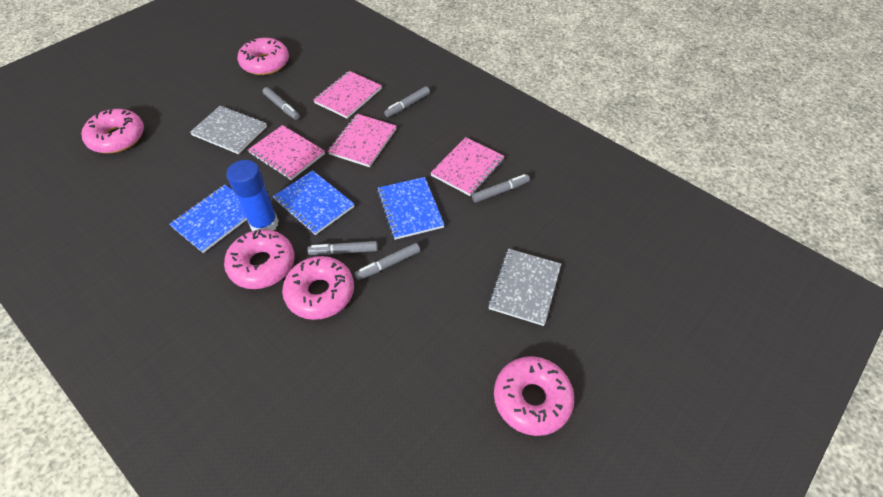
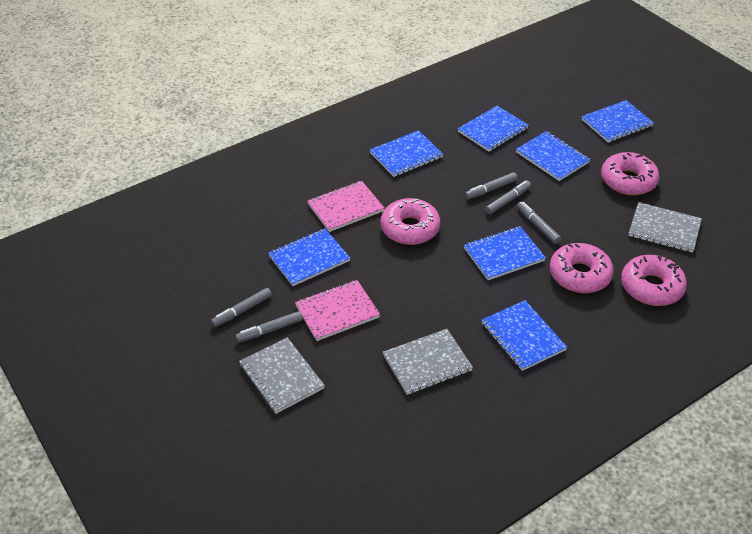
blue glue stick: [226,160,279,231] = 1 -> none = 0
blue notebook: [169,185,247,253] [273,170,354,235] [377,177,444,240] = 3 -> [268,229,350,286] [370,130,443,177] [458,106,529,152] [464,226,546,280] [482,300,567,371] [516,131,590,181] [582,100,654,143] = 7
grey notebook: [190,106,267,154] [488,249,561,326] = 2 -> [239,337,325,414] [383,329,473,395] [628,202,702,253] = 3
pink donut: [81,109,144,153] [224,229,294,289] [237,38,289,75] [282,256,354,320] [494,356,574,436] = 5 -> [381,198,440,245] [550,243,614,293] [601,152,659,195] [621,255,687,306] = 4
pink notebook: [248,125,325,180] [314,71,382,118] [328,114,397,167] [430,137,504,196] = 4 -> [295,280,380,341] [307,181,385,232] = 2

